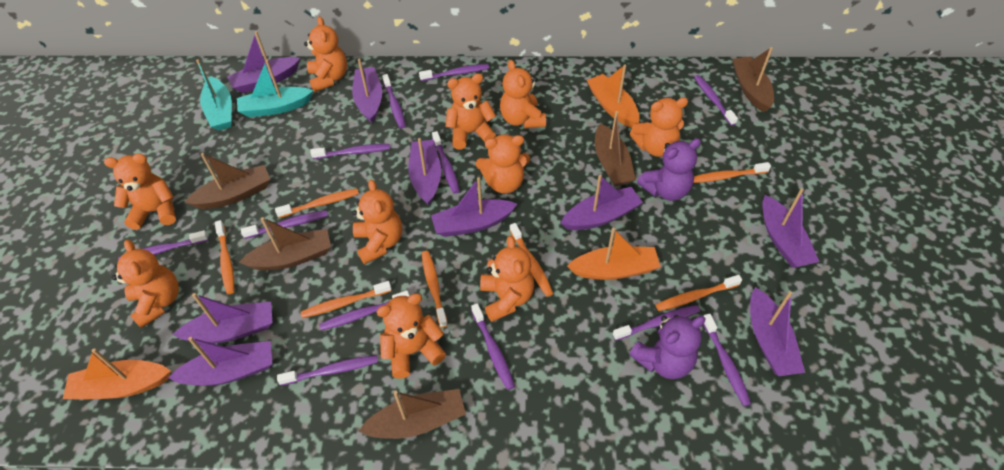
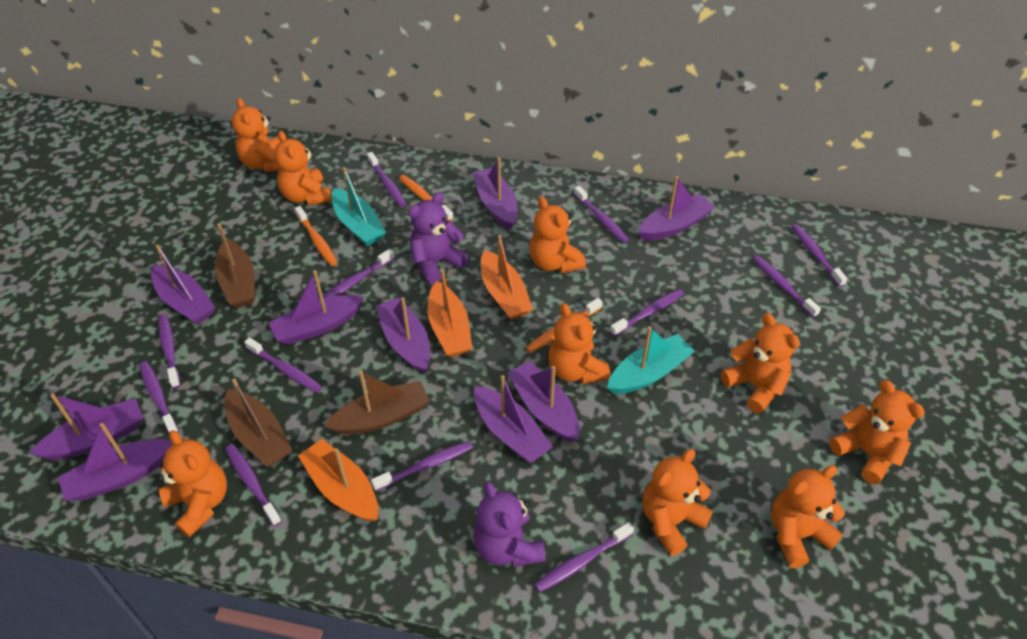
brown boat: [184,153,270,209] [239,217,331,270] [359,389,466,439] [595,111,636,186] [732,47,774,112] = 5 -> [215,223,255,308] [224,379,293,467] [324,370,430,435] = 3
orange teddy bear: [104,153,176,230] [112,240,179,328] [304,16,347,92] [352,179,402,264] [376,293,446,379] [445,73,496,149] [476,135,530,194] [480,236,534,322] [500,60,546,128] [630,98,688,157] = 10 -> [158,430,227,537] [232,98,281,172] [274,131,332,205] [529,196,586,273] [548,303,610,384] [643,449,713,556] [721,313,800,413] [771,465,845,568] [829,380,925,484] = 9
orange toothbrush: [215,220,234,294] [275,189,359,218] [301,281,392,318] [422,251,448,328] [510,223,553,297] [656,275,742,311] [694,162,771,183] = 7 -> [295,206,337,266] [399,175,454,221] [526,298,603,353] = 3

